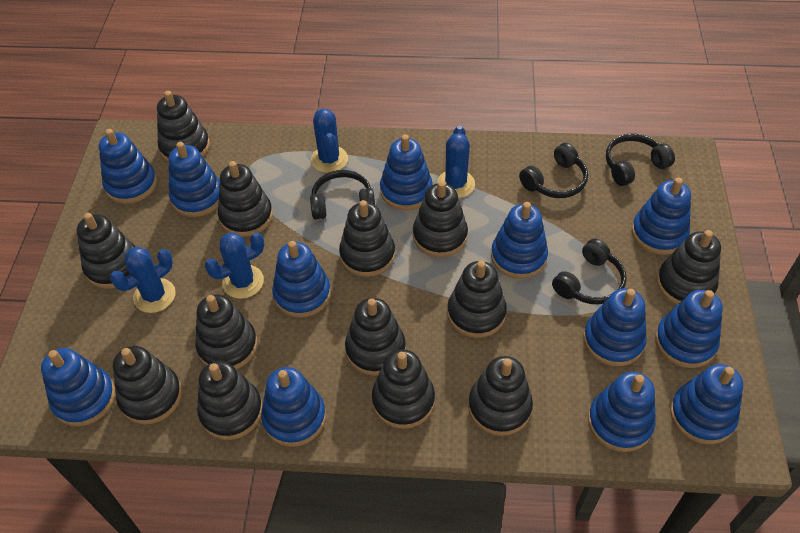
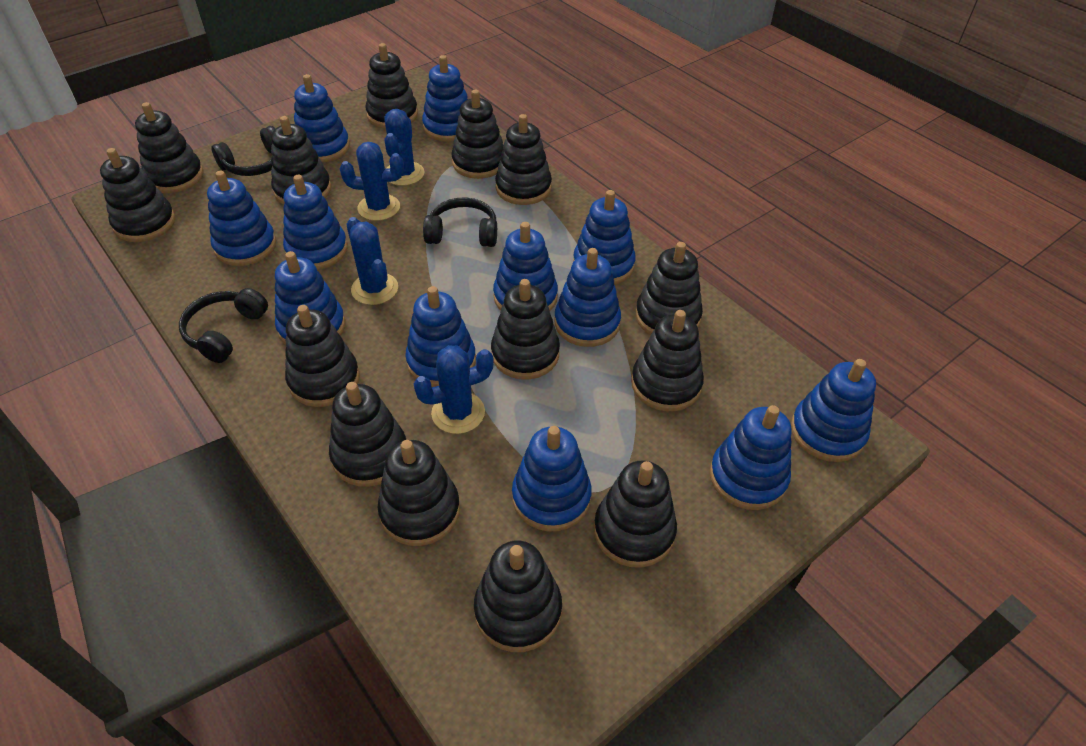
black headphones: [310,170,375,219] [519,143,588,198] [552,239,627,304] [606,133,675,186] = 4 -> [179,288,268,363] [211,126,275,176] [423,198,497,247] = 3
black stacking toy: [77,213,136,289] [113,346,182,425] [157,91,210,161] [195,294,257,369] [197,361,262,440] [218,161,273,237] [339,200,395,277] [345,298,406,376] [372,349,435,429] [413,181,468,257] [447,261,507,338] [468,356,533,436] [657,230,721,305] = 13 -> [100,148,175,242] [135,102,203,193] [271,116,331,205] [285,305,360,407] [329,382,406,487] [365,43,418,128] [377,440,460,546] [451,90,503,179] [474,540,562,652] [491,279,560,379] [495,114,552,205] [594,461,677,568] [631,310,704,411] [635,242,703,335] = 14

